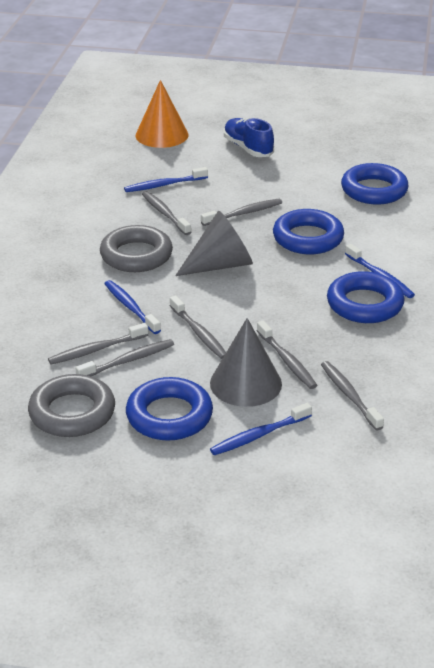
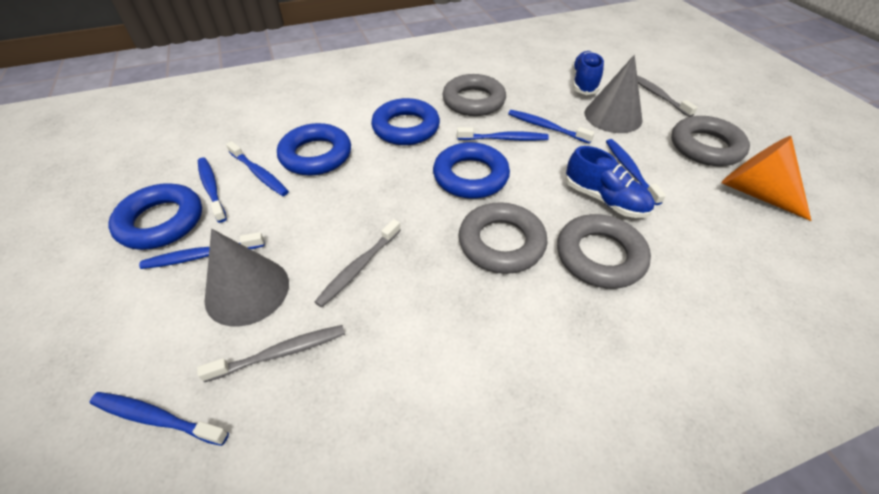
blue shoe: [224,118,274,157] = 1 -> [566,146,655,218] [572,51,604,95] = 2
blue toothbrush: [104,280,161,334] [124,167,208,192] [210,403,312,455] [345,244,415,298] = 4 -> [90,392,229,446] [139,232,265,269] [198,157,227,223] [226,141,289,196] [457,127,549,141] [508,110,595,144] [606,139,666,205] = 7
grey ring: [28,374,115,437] [100,225,173,272] = 2 -> [442,74,506,116] [459,202,548,274] [557,214,651,289] [671,116,750,166] = 4
grey toothbrush: [48,323,148,365] [75,339,174,376] [142,191,191,235] [170,296,226,359] [201,199,282,226] [257,320,317,389] [321,361,384,430] = 7 -> [197,325,345,382] [315,219,401,307] [637,75,698,117] = 3

